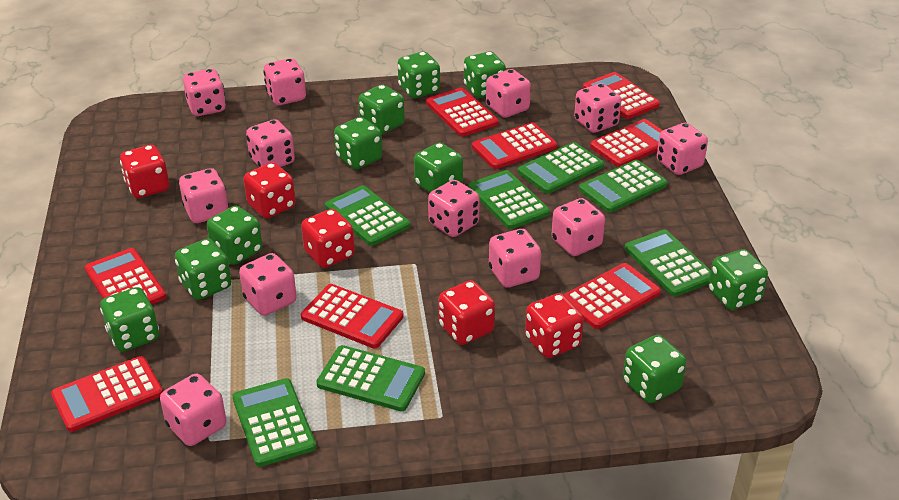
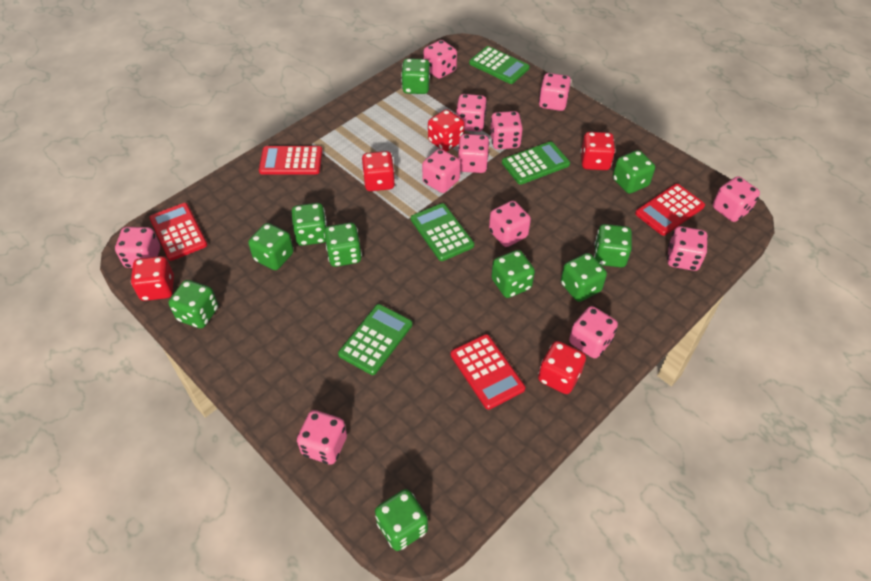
green calculator: [232,378,316,467] [316,345,425,411] [325,185,410,246] [468,170,550,229] [518,142,604,194] [579,160,668,212] [625,229,711,297] = 7 -> [338,304,412,375] [411,203,474,261] [469,46,530,84] [502,141,570,185] = 4
red calculator: [51,356,163,432] [85,248,166,305] [301,284,404,348] [426,88,499,137] [472,122,557,169] [563,263,661,329] [583,72,660,119] [590,119,663,167] = 8 -> [149,203,207,261] [259,146,322,175] [451,334,525,410] [635,184,705,236] = 4

